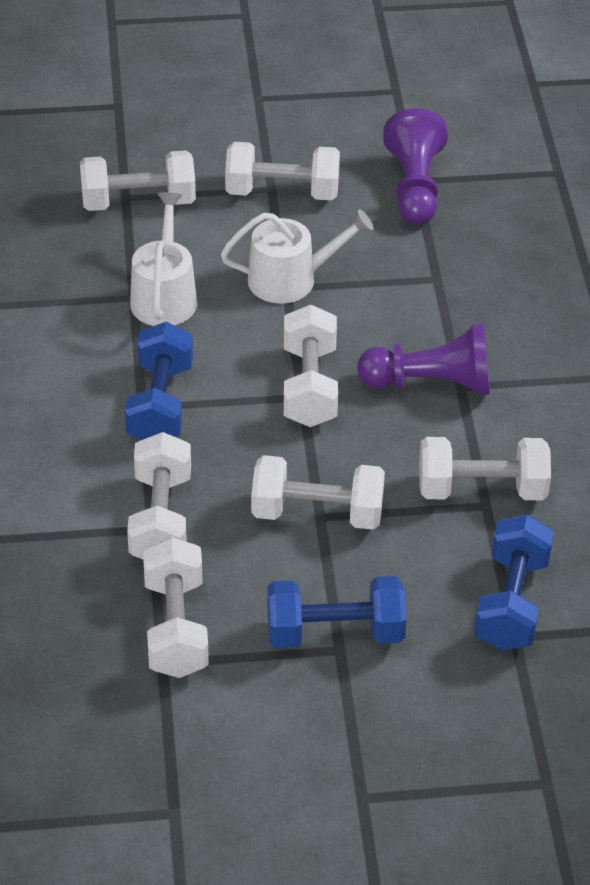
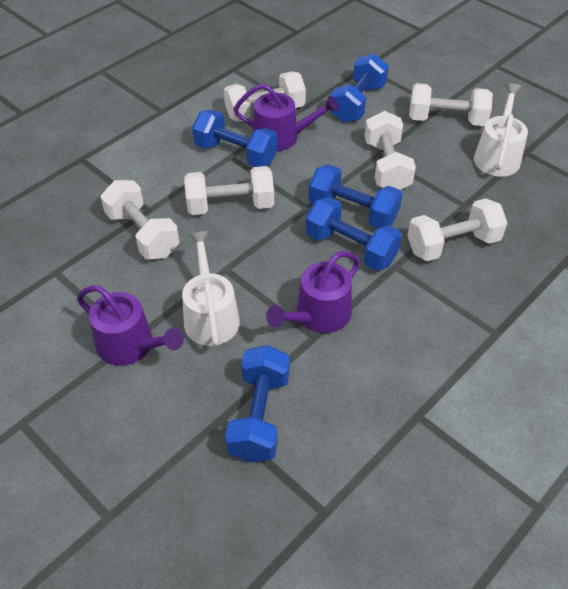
blue dumbbell: [125,321,193,440] [267,576,407,649] [475,514,554,651] = 3 -> [192,110,278,167] [225,345,290,463] [305,197,402,271] [309,164,402,228] [330,53,389,123] = 5
purple pawn: [357,323,490,395] [383,108,448,225] = 2 -> none = 0
purple watering can: none = 0 -> [77,285,184,366] [234,83,339,151] [266,251,360,333] = 3
white dumbbell: [80,150,196,211] [127,432,191,559] [143,537,209,678] [225,142,340,200] [251,455,385,530] [284,304,338,427] [419,437,551,500] = 7 -> [100,180,180,260] [184,166,274,215] [224,71,306,122] [365,111,416,190] [407,198,507,261] [409,83,493,126] = 6

